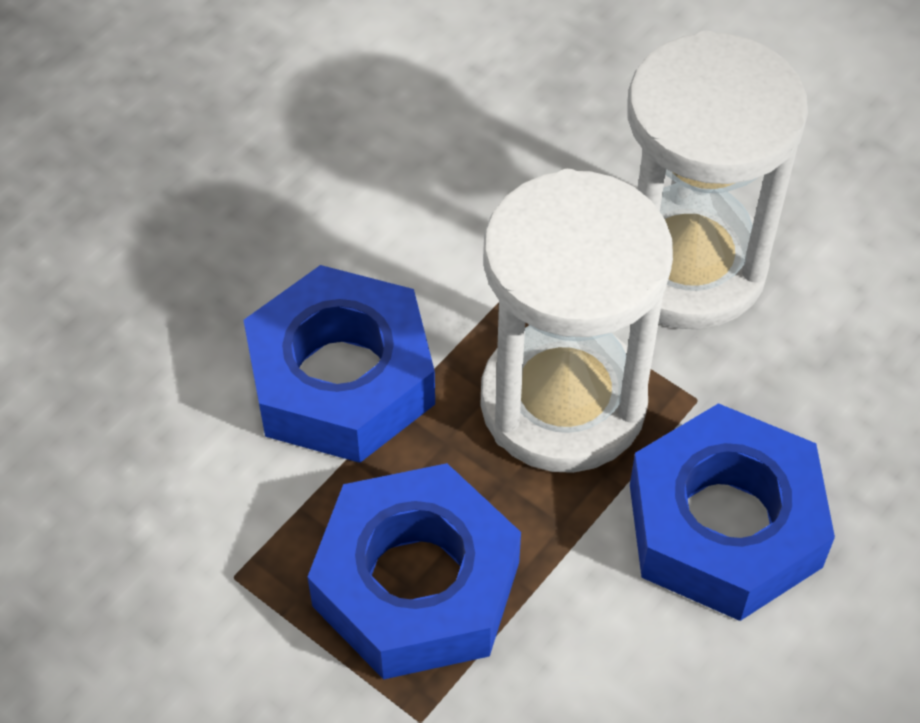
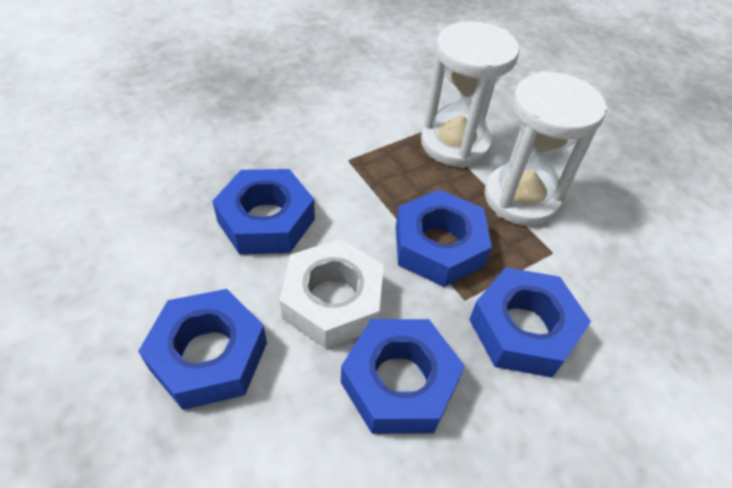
blue nut: [244,265,435,463] [308,463,521,680] [630,403,835,621] = 3 -> [138,289,267,410] [212,169,315,254] [341,319,465,434] [396,190,492,287] [469,267,591,378] = 5
white nut: none = 0 -> [280,239,384,349] = 1

